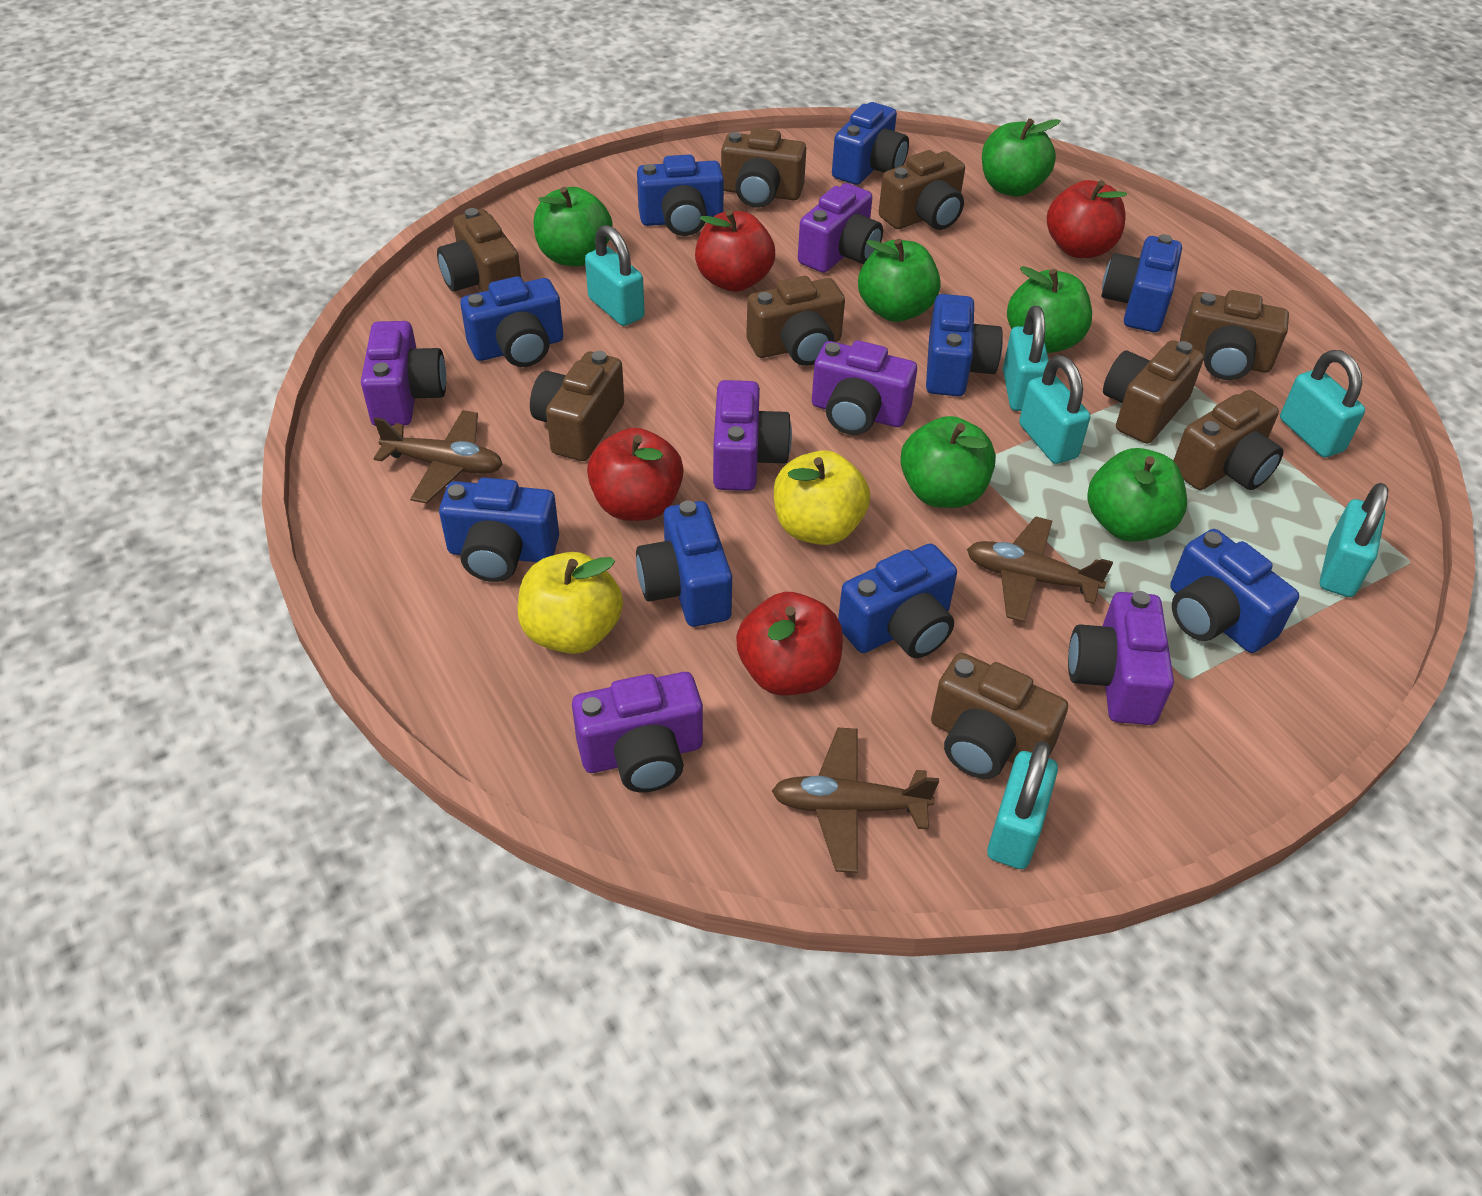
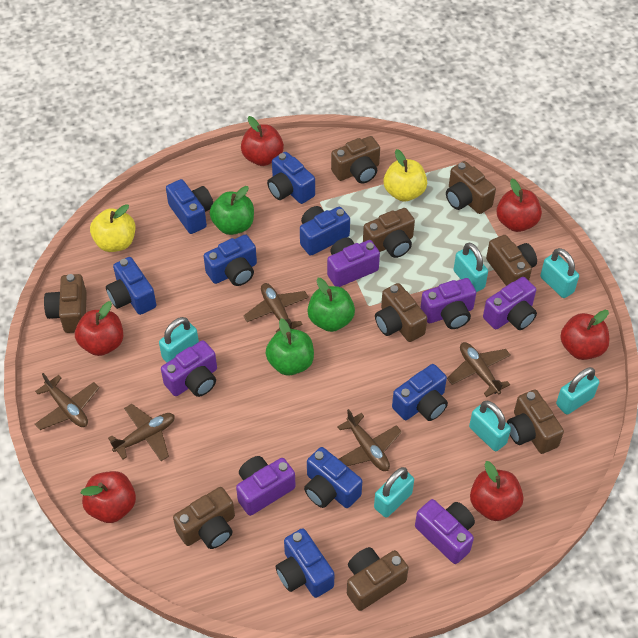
blue camera: [439,477,559,582] [460,276,563,367] [636,501,732,627] [637,154,724,236] [832,102,909,185] [838,543,957,658] [926,294,1003,396] [1101,234,1182,332] [1170,529,1299,653] = 9 -> [106,257,156,315] [166,179,213,234] [204,235,257,286] [267,152,315,204] [276,528,334,598] [300,206,350,256] [304,447,362,508] [392,364,448,421] = 8
brown plane: [373,410,503,504] [772,728,939,873] [967,516,1113,622] = 3 -> [35,373,99,430] [108,404,175,461] [243,283,309,333] [337,409,402,471] [447,342,511,397] = 5
green apple: [533,187,612,266] [858,239,941,322] [900,416,996,508] [982,118,1061,196] [1007,266,1092,353] [1087,448,1187,542] = 6 -> [210,186,254,235] [266,318,314,375] [307,278,355,332] = 3
red apple: [587,428,684,521] [695,210,775,292] [736,592,843,696] [1047,180,1127,258] = 4 -> [75,301,123,356] [81,471,136,523] [241,116,284,166] [470,461,523,521] [496,179,542,232] [560,310,609,360] = 6

